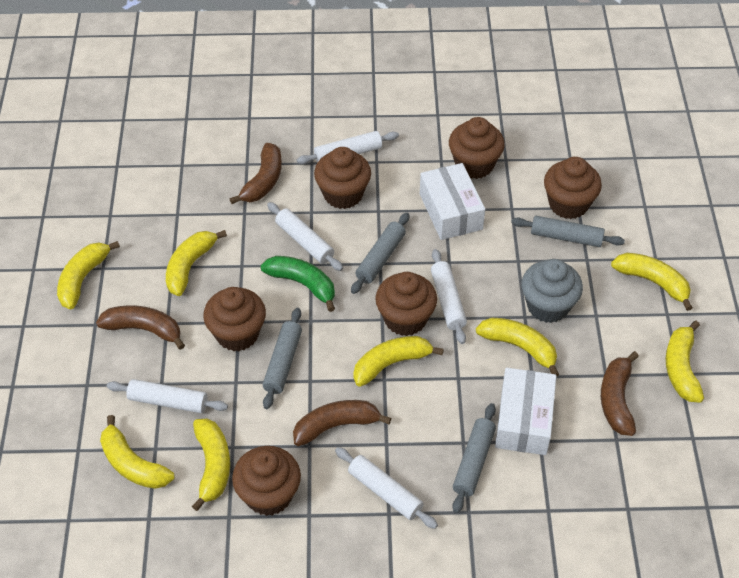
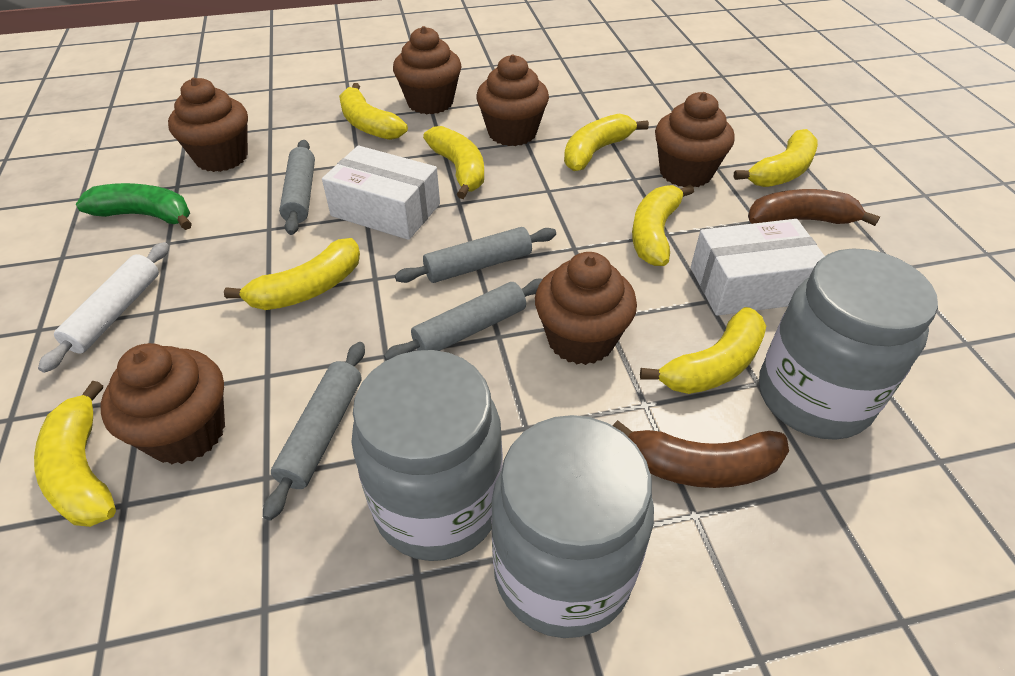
brown banana: [96,305,185,350] [230,143,282,204] [293,400,392,446] [601,351,639,436] = 4 -> [613,420,789,488] [748,189,880,226] = 2
grey cupcake: [521,259,583,323] = 1 -> none = 0
grey jar: none = 0 -> [351,350,503,561] [491,415,654,638] [759,248,938,440] = 3
white rolling pin: [107,379,228,413] [267,202,343,271] [297,131,399,164] [335,447,438,529] [431,249,467,344] = 5 -> [38,242,169,373] = 1

